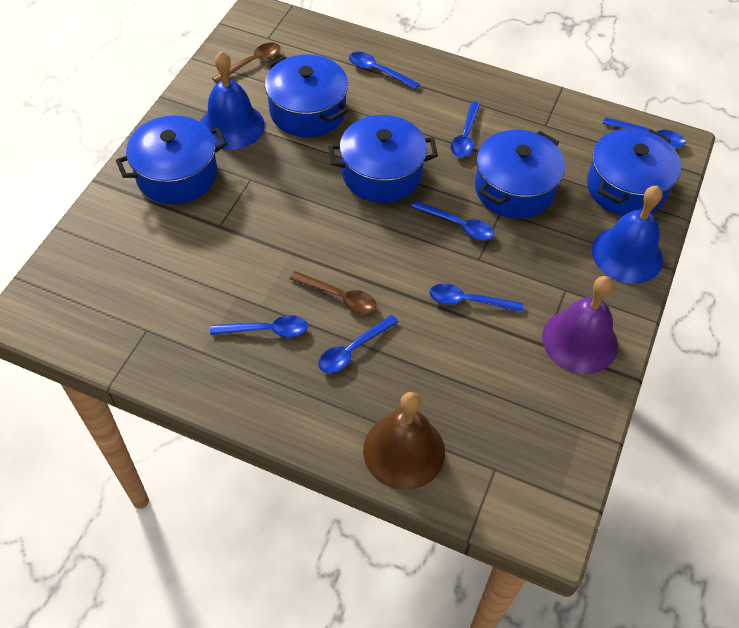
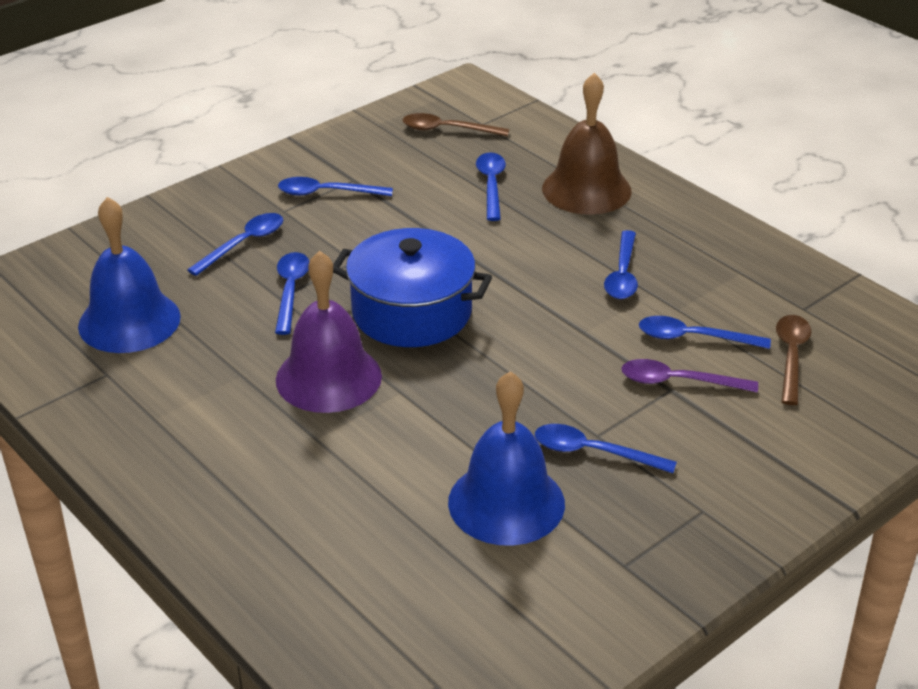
blue pot: [116,115,227,204] [265,55,348,137] [329,115,438,203] [475,130,565,219] [587,129,681,216] = 5 -> [333,228,492,347] = 1
purple spoon: none = 0 -> [621,359,758,392] = 1

